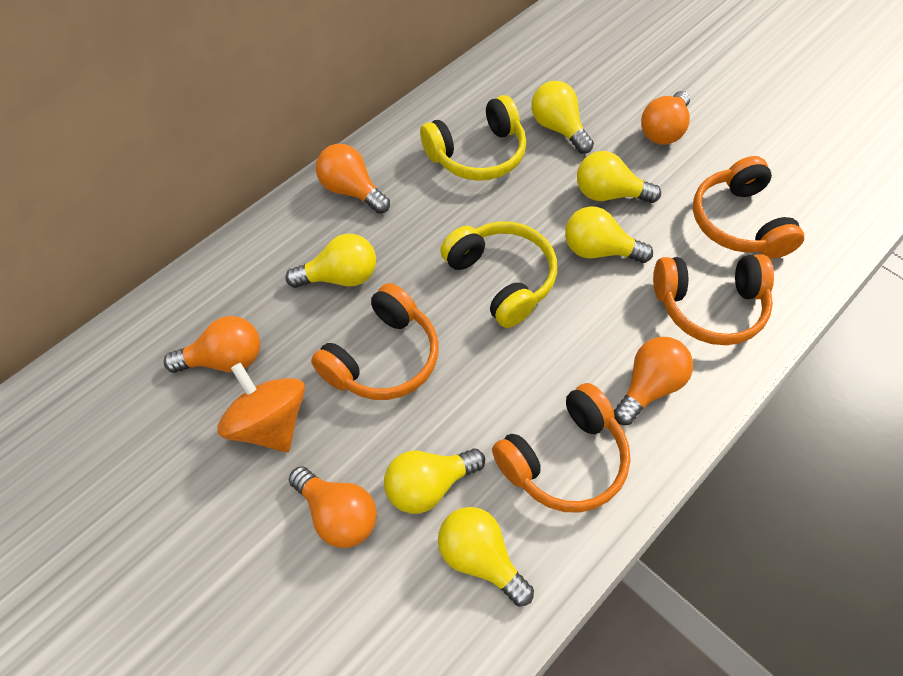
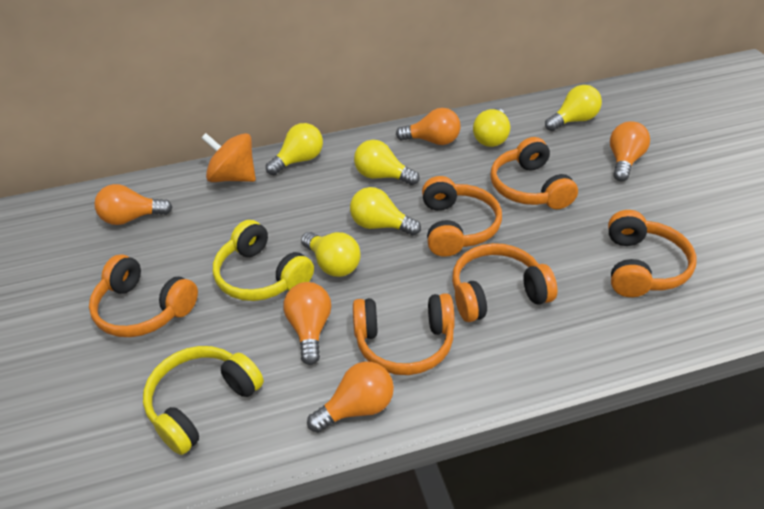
orange headphones: [311,283,439,400] [492,383,630,513] [653,254,774,345] [693,156,804,259] = 4 -> [89,254,198,337] [353,293,455,375] [422,176,502,257] [452,243,557,322] [491,137,578,209] [608,210,697,297] = 6

